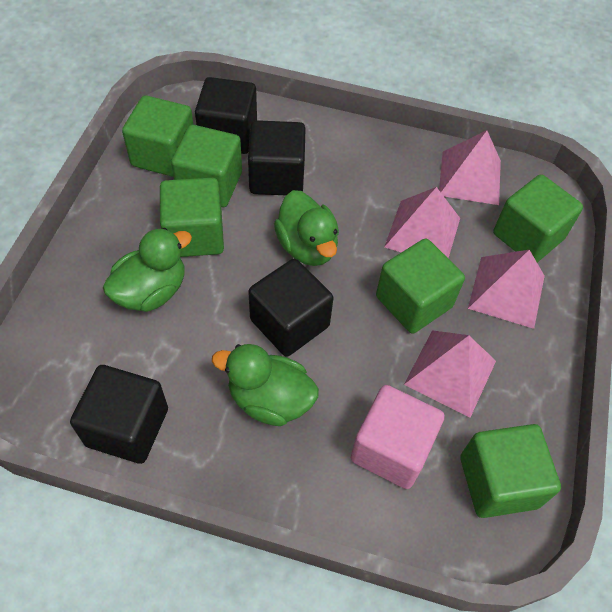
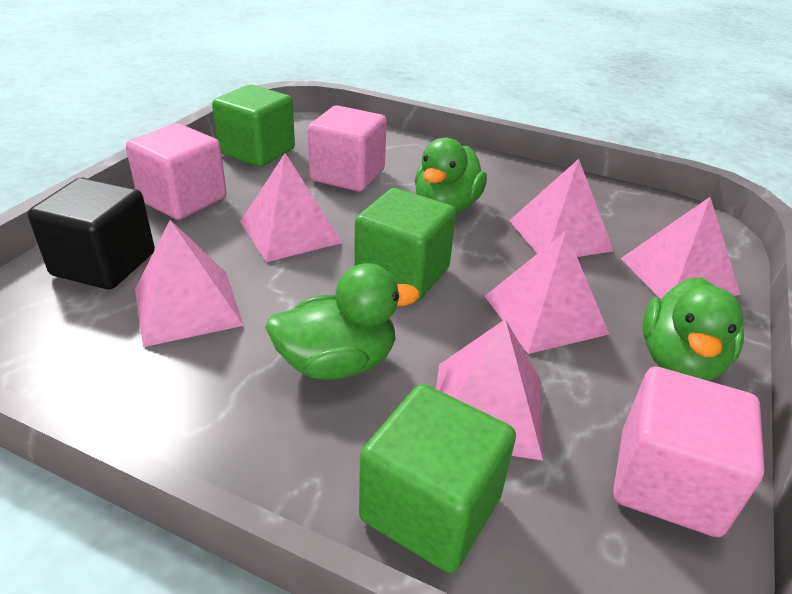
black cube: [70,365,168,464] [195,77,257,154] [248,120,306,195] [248,259,334,357] = 4 -> [28,178,155,290] = 1
green cube: [122,95,193,177] [160,178,224,257] [171,125,242,207] [376,239,465,334] [460,424,561,518] [493,174,583,262] = 6 -> [212,85,295,167] [354,188,456,301] [359,384,516,573] = 3
pink cube: [351,385,445,489] = 1 -> [126,123,227,220] [308,105,387,192] [613,367,765,537] = 3
pink pyramid: [384,187,460,258] [404,330,496,418] [439,130,501,205] [468,250,545,329] = 4 -> [135,220,243,347] [240,153,342,262] [436,319,543,461] [485,231,609,354] [509,159,614,257] [620,197,740,299] = 6

